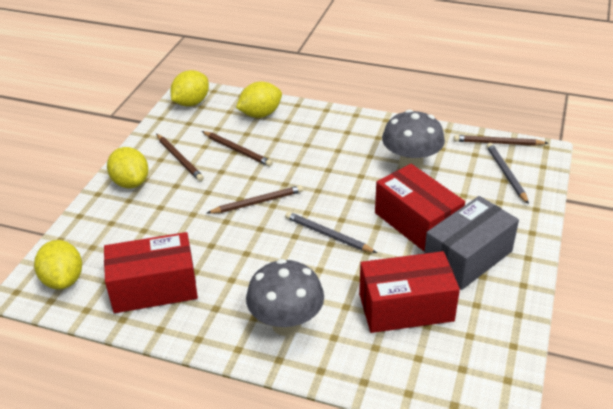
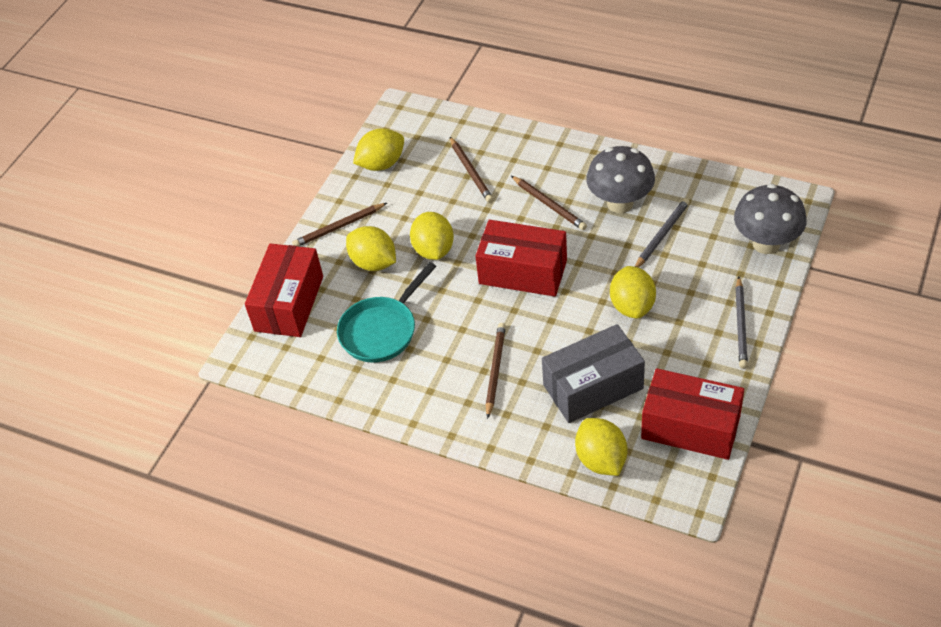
turquoise pan: none = 0 -> [337,262,436,363] = 1
yellow lemon: [34,240,82,290] [107,147,149,188] [170,70,209,106] [236,82,282,118] = 4 -> [346,226,396,271] [353,128,404,171] [410,212,454,260] [575,418,627,476] [610,266,656,319] = 5

